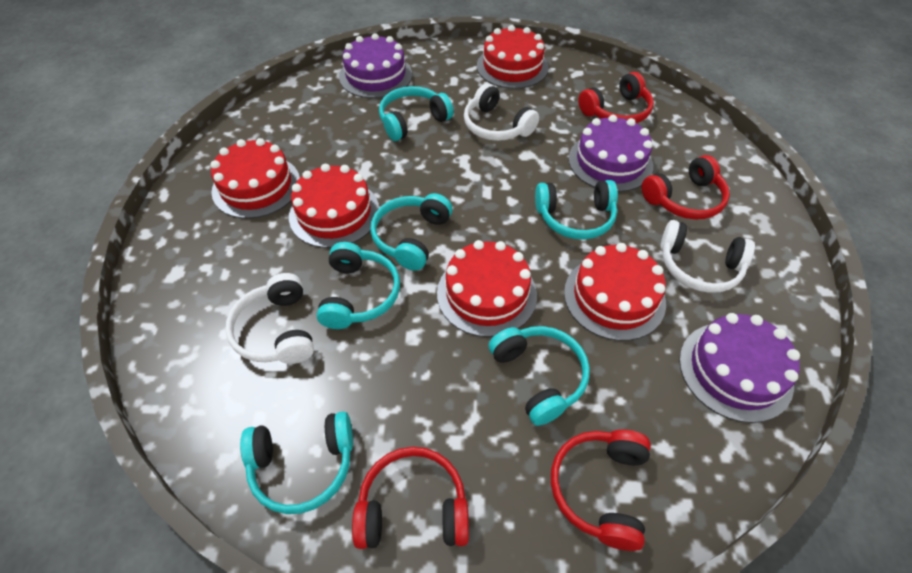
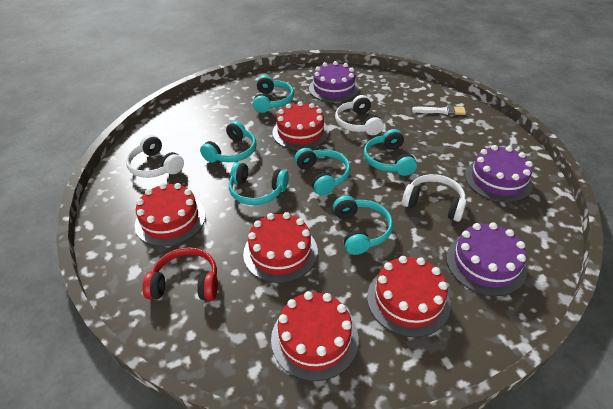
red headphones: [352,447,469,549] [551,430,651,551] [578,72,654,123] [642,155,730,220] = 4 -> [142,247,218,300] = 1
white brush: none = 0 -> [412,105,466,115] = 1

